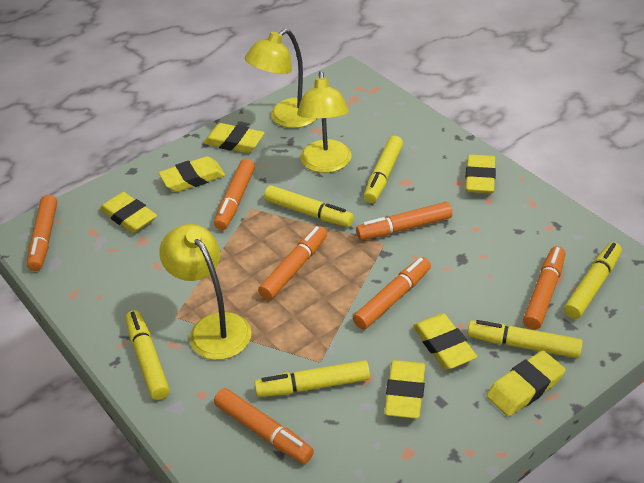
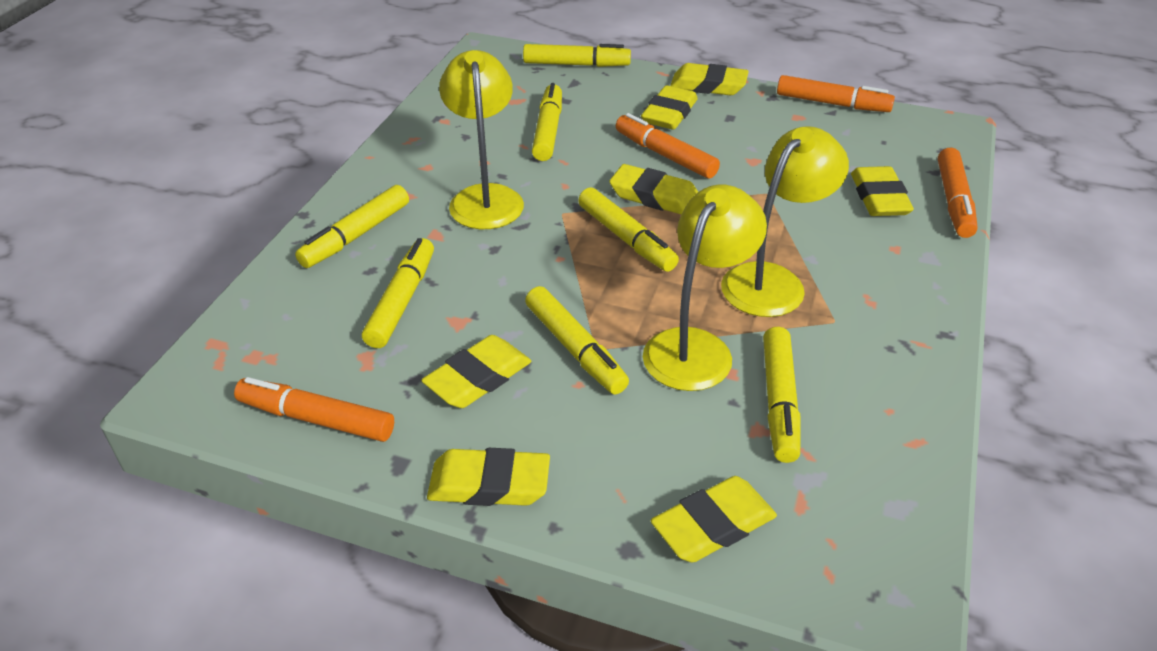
orange marker: [27,195,57,271] [214,159,255,230] [214,388,314,464] [258,226,327,300] [353,257,431,330] [356,202,452,240] [523,246,565,330] = 7 -> [234,377,394,442] [616,113,720,179] [777,75,895,112] [938,148,978,238] = 4
yellow marker: [125,310,170,400] [254,360,370,397] [264,185,354,227] [364,136,403,203] [467,320,583,358] [564,242,622,319] = 6 -> [295,185,409,268] [362,238,434,348] [523,44,631,67] [525,286,629,394] [532,83,562,161] [578,187,679,272] [763,327,800,463] = 7

